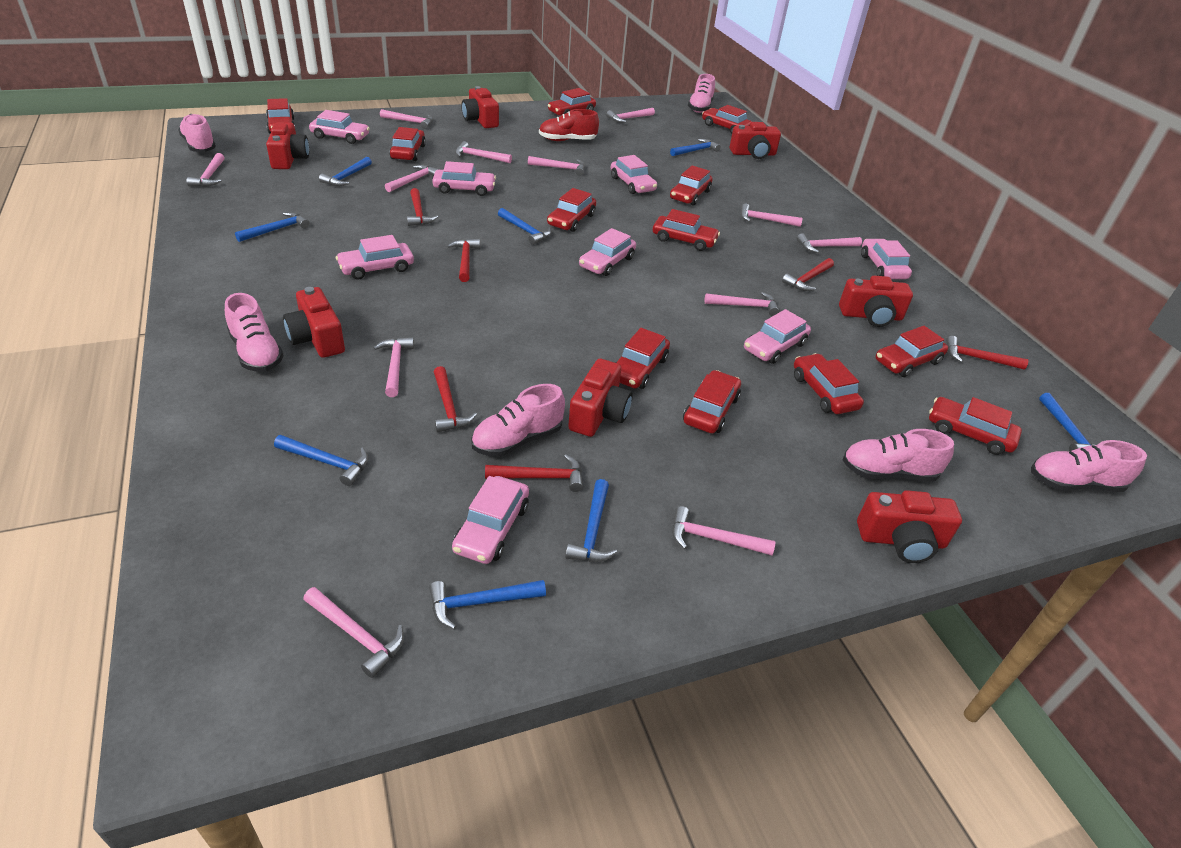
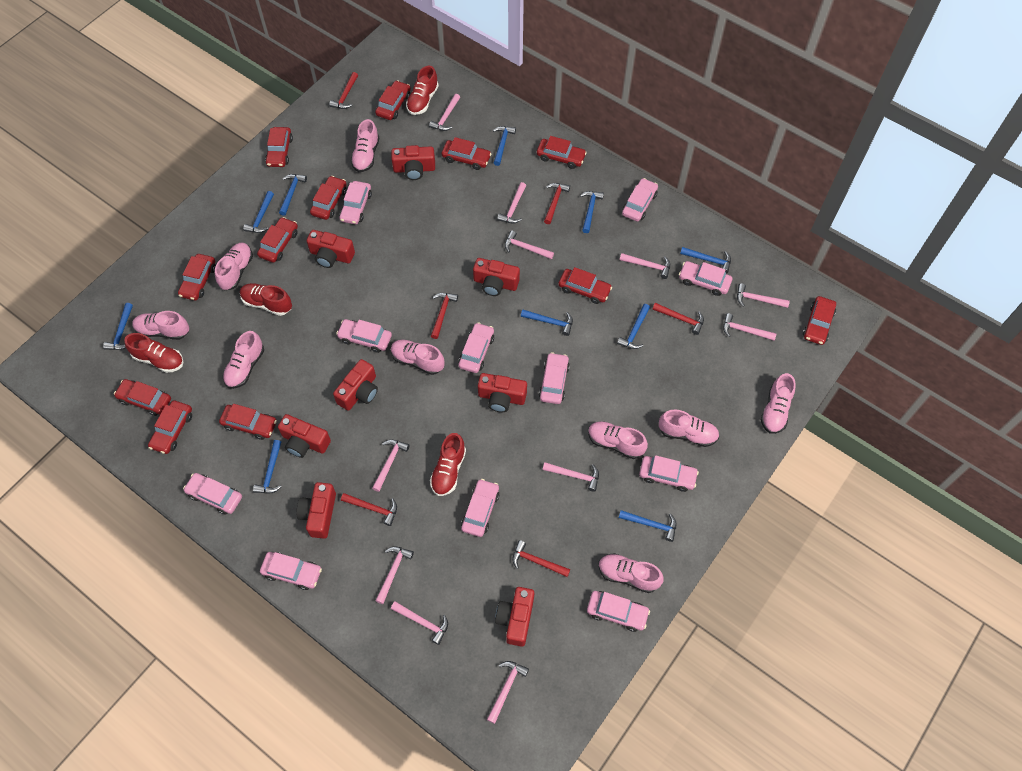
blue hammer: [235,212,310,242] [274,435,369,486] [319,157,372,186] [429,580,546,629] [498,208,551,245] [565,479,617,562] [670,139,721,156] [1039,393,1102,452] = 8 -> [103,303,133,350] [243,191,274,233] [253,440,281,494] [279,174,307,216] [493,126,516,166] [521,310,573,336] [580,191,604,233] [617,304,650,349] [619,510,676,542] [680,247,731,274] = 10
pink car: [309,110,370,144] [336,235,414,280] [432,161,496,196] [452,476,529,564] [579,228,636,276] [611,155,657,194] [744,309,811,364] [861,239,912,279] = 8 -> [183,473,242,515] [260,552,322,590] [336,319,392,353] [339,181,372,224] [459,322,494,373] [461,479,499,537] [539,352,570,404] [587,591,650,632] [622,178,658,222] [639,455,699,492] [679,261,732,296] = 11
pink hammer: [187,153,225,187] [303,587,404,678] [373,337,414,397] [380,109,433,129] [385,165,439,192] [455,141,512,163] [528,156,585,176] [606,108,655,123] [672,506,775,556] [705,292,779,316] [741,203,803,227] [797,234,862,253] = 12 -> [372,440,410,492] [376,546,414,604] [391,601,448,645] [429,94,460,131] [487,661,529,724] [497,182,526,224] [505,231,554,259] [543,462,599,492] [620,253,670,279] [723,313,777,341] [737,283,790,308] = 11
pink shoe: [178,114,216,152] [225,293,284,372] [471,384,565,457] [688,74,715,113] [843,429,954,481] [1031,440,1147,492] = 6 -> [132,311,189,340] [215,243,253,291] [223,331,264,389] [351,119,379,172] [391,340,445,375] [588,421,648,459] [599,553,664,593] [659,410,719,447] [761,373,796,434] = 9
red camera: [266,122,309,169] [283,287,345,358] [461,86,499,128] [568,359,633,437] [730,122,781,159] [839,276,913,327] [857,490,962,563] = 7 -> [278,414,331,458] [296,482,336,539] [307,230,355,268] [333,359,378,411] [391,145,435,180] [473,258,520,296] [478,373,527,412] [495,587,534,647] = 8
red shoe: [539,109,599,141] = 1 -> [124,333,183,373] [240,283,292,316] [406,66,439,115] [430,433,466,496] = 4

